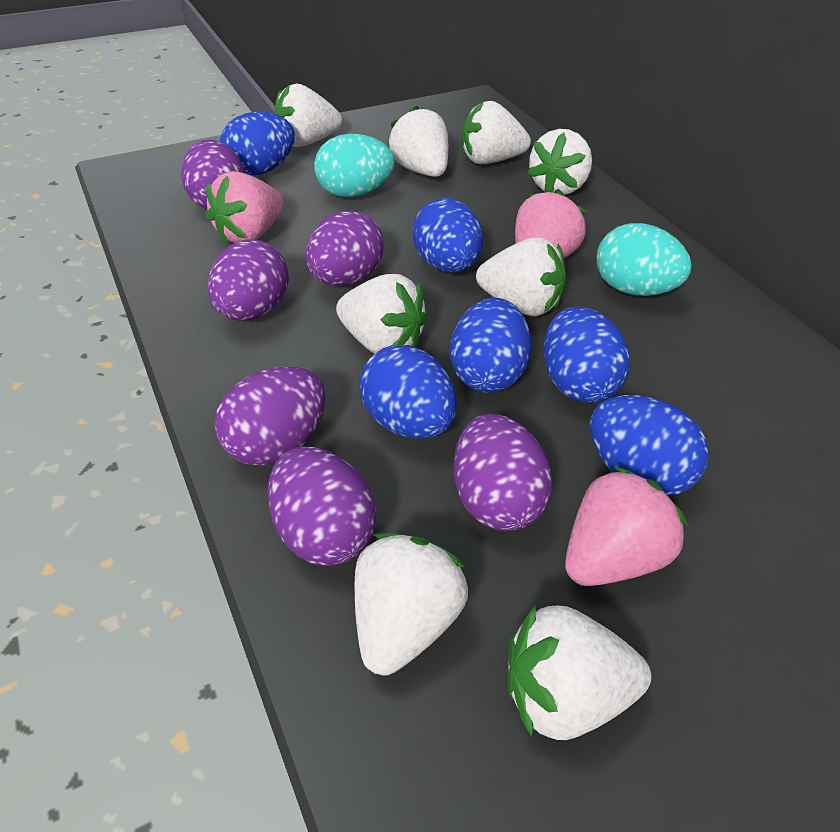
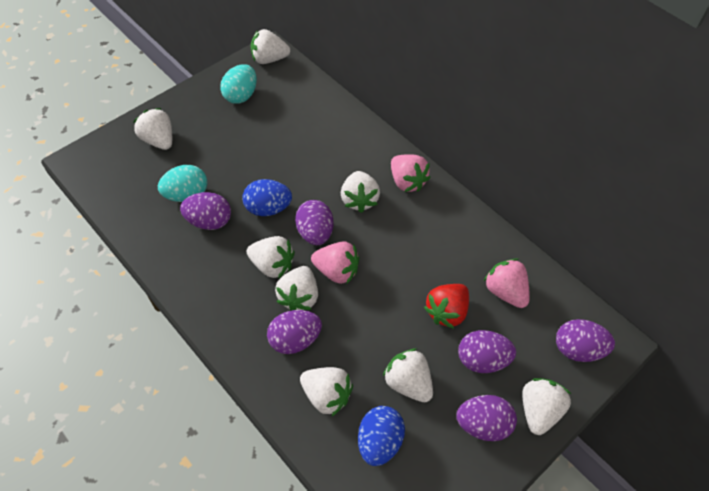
blue egg: [220,112,295,176] [359,345,457,439] [413,198,483,273] [450,298,531,393] [543,307,630,403] [590,395,709,496] = 6 -> [242,179,292,216] [358,406,405,466] = 2
red strawberry: none = 0 -> [424,284,469,329] = 1

